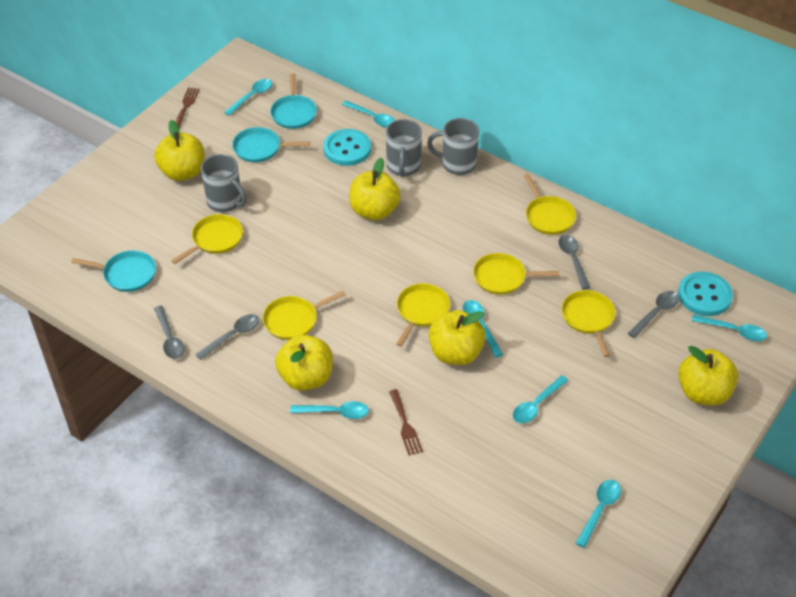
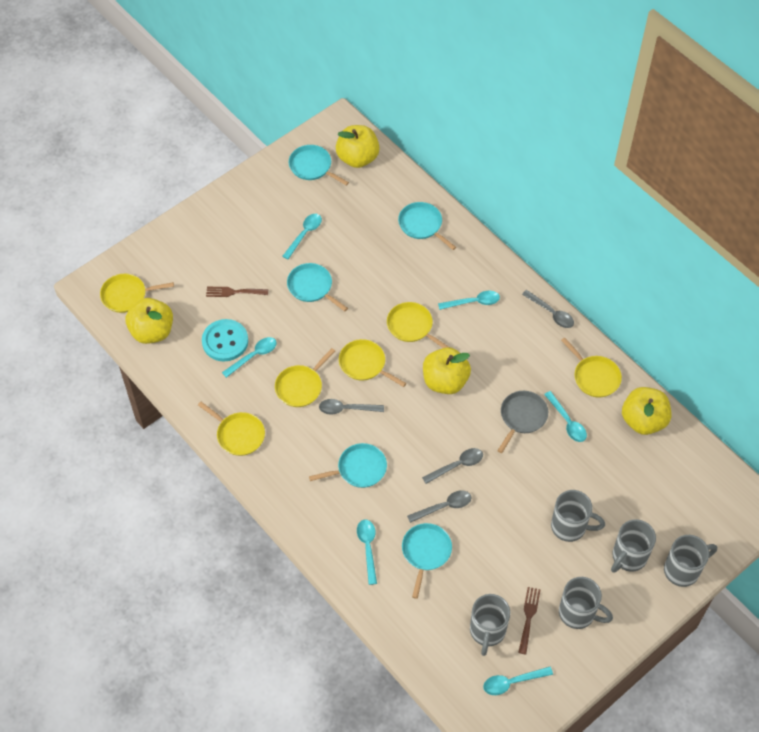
grey mug: [201,154,247,212] [386,119,422,177] [427,118,479,175] = 3 -> [470,594,510,656] [551,490,605,542] [559,577,613,629] [611,519,656,573] [664,535,717,587] = 5
grey pan: none = 0 -> [497,391,548,453] = 1
turquoise button: [323,129,371,166] [678,272,733,316] = 2 -> [202,319,248,362] = 1
turquoise pan: [71,250,156,292] [232,127,310,162] [270,74,317,129] = 3 -> [287,263,348,311] [289,145,349,186] [309,443,387,488] [398,202,456,250] [402,523,452,599] = 5
turquoise spoon: [224,79,272,116] [290,401,369,419] [342,101,395,128] [463,300,503,358] [513,375,569,423] [576,480,621,548] [692,314,767,341] = 7 -> [222,337,277,378] [283,214,322,260] [357,519,377,585] [438,291,500,310] [483,667,553,695] [544,391,587,442] = 6
yellow apple: [154,120,205,181] [275,335,333,391] [349,158,401,220] [429,310,486,365] [678,346,738,406] = 5 -> [126,298,173,344] [336,125,380,168] [423,347,471,394] [622,387,671,435] = 4

